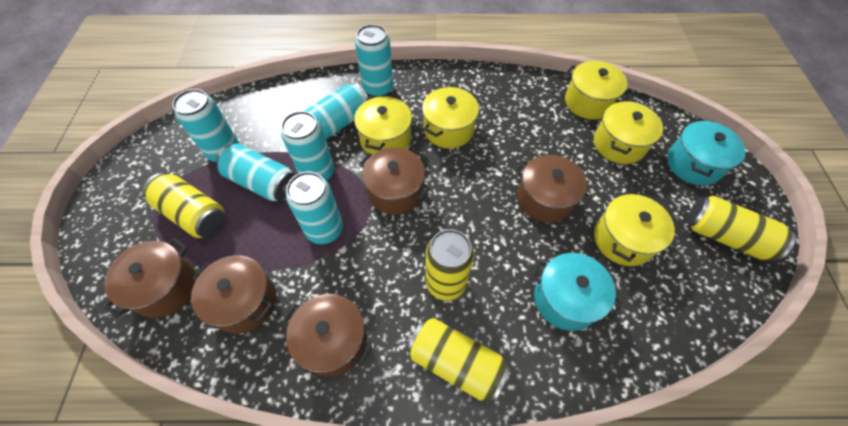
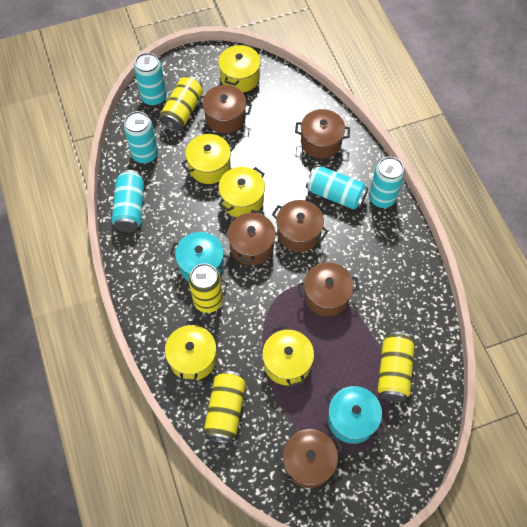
brown pot: [104,238,196,318] [191,255,277,334] [283,294,372,377] [359,147,430,215] [515,155,592,223] = 5 -> [197,85,252,134] [227,210,276,265] [272,200,328,252] [277,429,343,488] [295,109,350,159] [298,262,359,316] = 6
turquoise can: [172,89,239,162] [216,143,295,202] [281,111,334,181] [286,172,343,244] [305,83,369,139] [355,24,394,97] = 6 -> [112,170,144,232] [124,111,158,164] [134,53,167,106] [306,166,368,210] [369,157,405,208] = 5

